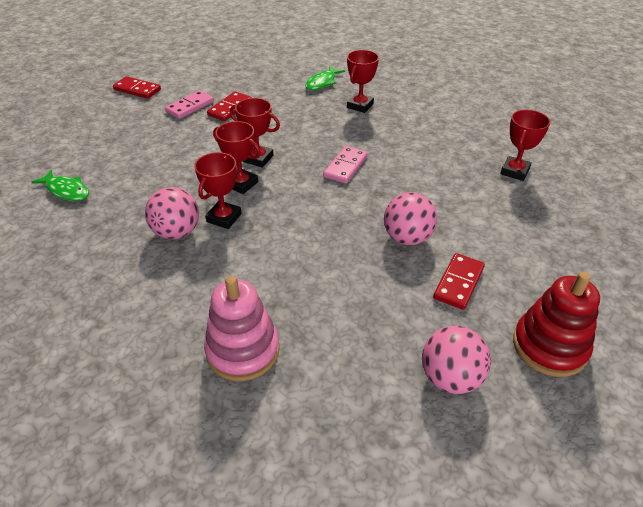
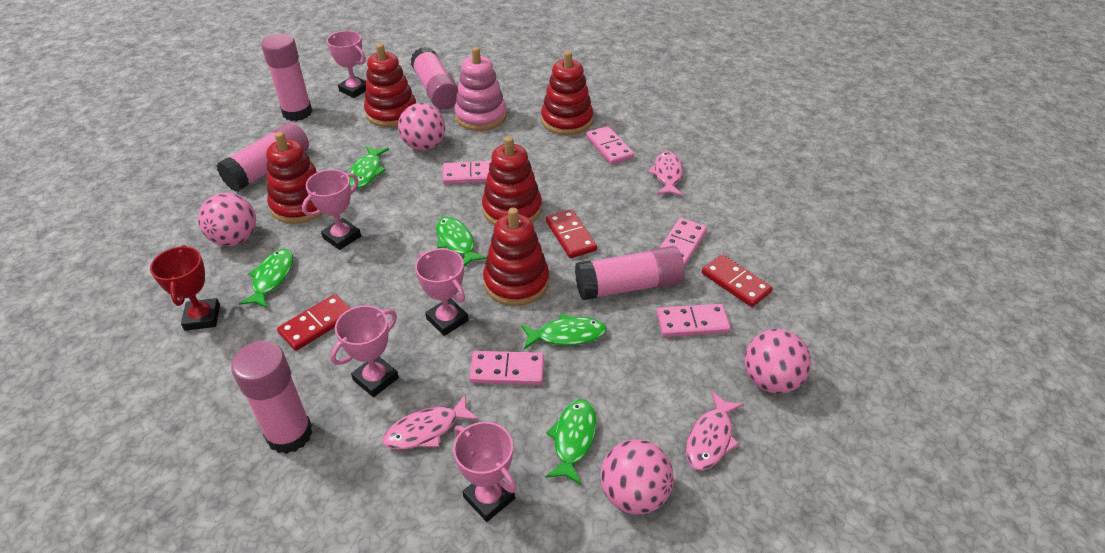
green fish: [32,170,89,201] [305,66,345,90] = 2 -> [239,249,293,308] [349,146,389,189] [436,216,487,267] [521,313,607,349] [546,399,596,485] = 5
pink ball: [145,187,199,239] [384,192,437,245] [422,326,491,394] = 3 -> [198,193,256,246] [398,103,445,150] [600,439,674,515] [744,329,811,394] = 4
pink domino: [165,90,214,119] [323,146,368,184] = 2 -> [442,161,491,185] [469,351,544,385] [586,126,634,165] [657,304,731,337] [660,218,707,267] = 5
pink fish: none = 0 -> [383,395,479,450] [648,151,683,196] [686,391,744,470] = 3
pink glue stick: none = 0 -> [216,122,309,192] [231,341,313,454] [261,33,312,121] [411,47,458,109] [575,246,685,300] = 5
pink trophy: none = 0 -> [302,169,361,250] [327,31,366,98] [330,305,399,397] [415,248,469,336] [453,422,516,522] = 5
red stacking toy: [513,272,600,377] = 1 -> [266,132,323,224] [364,43,416,127] [482,136,542,225] [483,208,549,306] [541,51,593,135] = 5
red trophy: [194,152,242,229] [213,121,261,194] [230,98,280,168] [347,50,379,113] [500,110,550,181] = 5 -> [150,245,220,331] = 1

